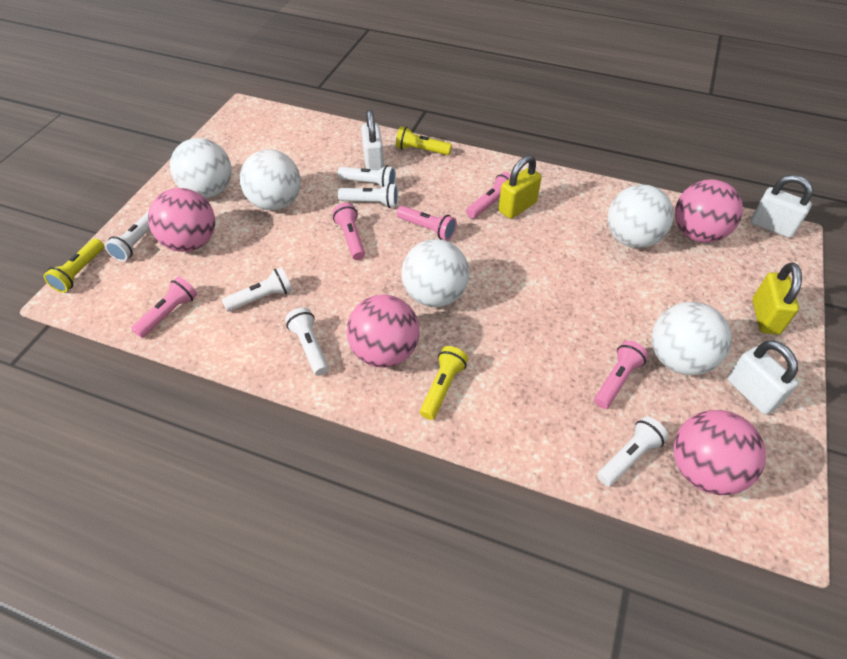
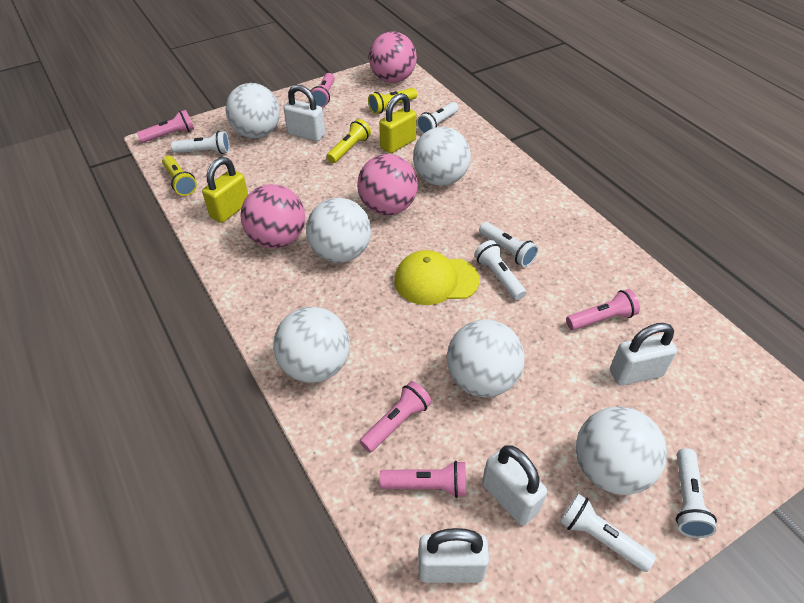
pink ball: [148,188,215,252] [346,295,420,367] [674,410,766,495] [675,179,743,243] = 4 -> [240,184,305,248] [357,154,418,215] [369,31,417,83] = 3
white ball: [170,138,232,198] [240,150,301,210] [401,239,469,307] [608,185,674,248] [652,302,732,375] = 5 -> [225,83,280,138] [273,307,350,383] [306,198,371,263] [413,127,471,186] [447,320,525,397] [576,406,667,495] = 6
white padlock: [361,110,384,170] [727,340,799,414] [750,175,813,238] = 3 -> [284,85,325,141] [418,528,489,583] [482,445,547,526] [610,323,677,386] = 4
yellow cap: none = 0 -> [394,250,480,305] = 1

